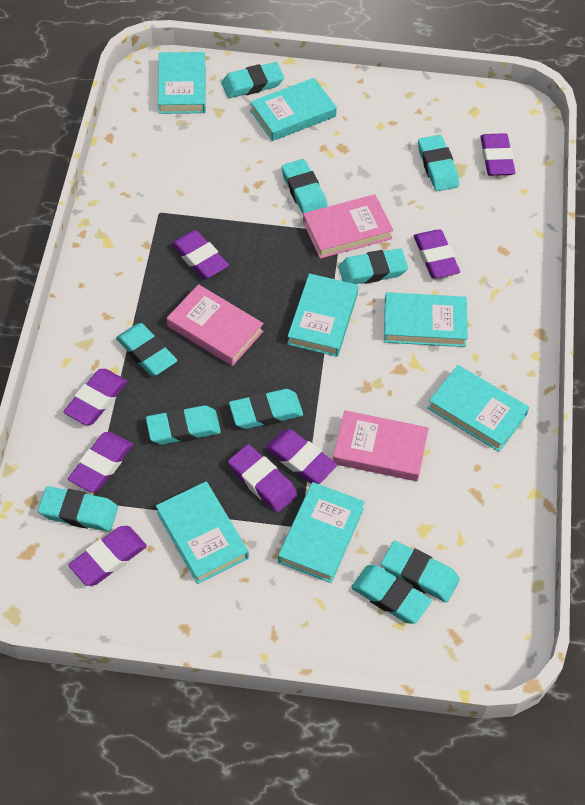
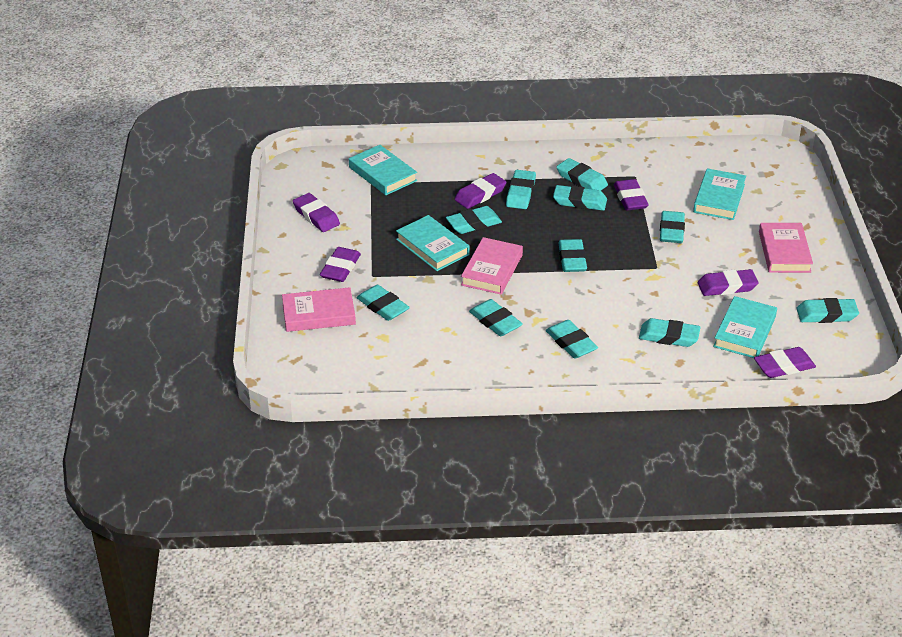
purple eraser: [63,369,128,425] [68,432,133,493] [69,526,147,586] [171,230,229,279] [228,444,298,513] [265,429,337,484] [414,230,460,278] [480,133,515,176] = 8 -> [293,193,340,232] [320,247,361,282] [455,173,507,209] [614,179,649,210] [698,269,759,296] [754,347,816,378] = 6
turquoise book: [156,482,249,584] [158,52,206,114] [250,78,337,141] [278,482,365,583] [287,273,359,357] [384,292,468,347] [428,365,530,452] = 7 -> [349,145,417,195] [396,215,470,271] [693,168,746,220] [713,296,777,358] = 4
turquoise eraser: [38,486,118,532] [116,323,177,376] [146,406,221,445] [221,62,284,98] [229,389,303,429] [282,159,328,214] [338,249,408,284] [351,565,432,624] [381,541,460,602] [418,135,459,191] = 10 -> [356,285,410,321] [446,206,502,234] [469,299,523,336] [506,170,536,209] [546,320,598,359] [553,185,607,211] [556,158,608,191] [558,239,587,272] [639,318,701,347] [660,211,685,243] [796,298,859,323] = 11

